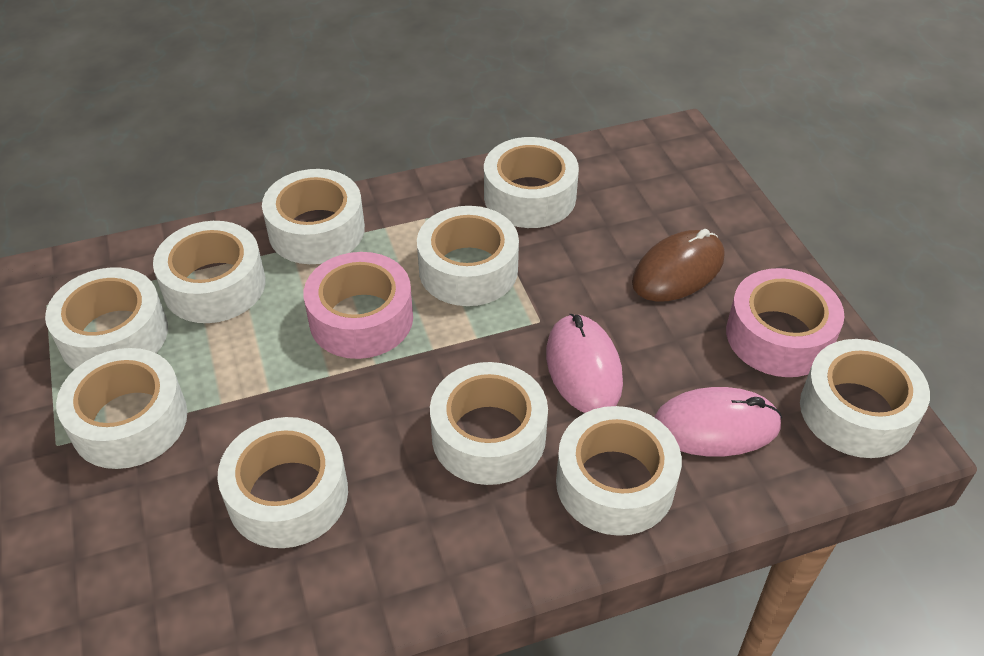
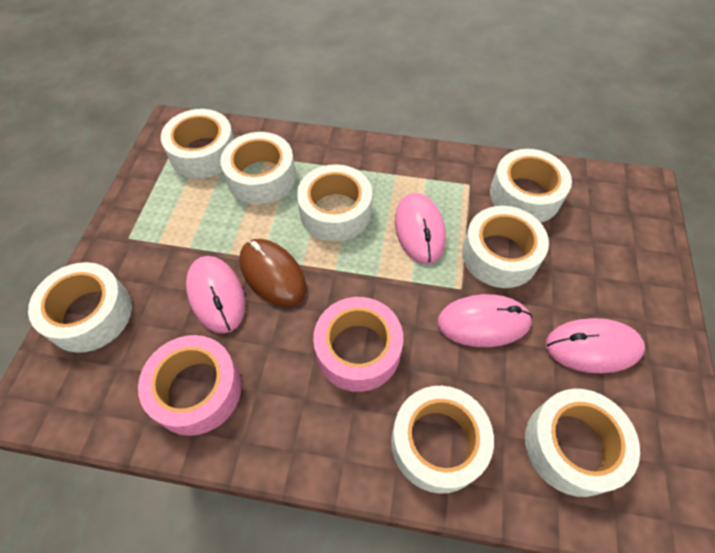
pink mouse: [546,314,623,413] [654,387,782,457] = 2 -> [186,256,245,334] [395,193,446,264] [437,294,532,347] [546,318,645,374] = 4
white tape: [45,268,168,370] [56,348,188,469] [153,221,266,323] [218,417,348,548] [262,169,365,264] [417,206,519,306] [430,362,548,485] [484,137,579,228] [556,406,682,536] [800,339,930,458] = 10 -> [28,262,132,353] [161,109,234,179] [220,132,296,204] [297,164,372,242] [391,386,494,494] [462,206,549,288] [490,149,572,223] [525,389,640,497] = 8

